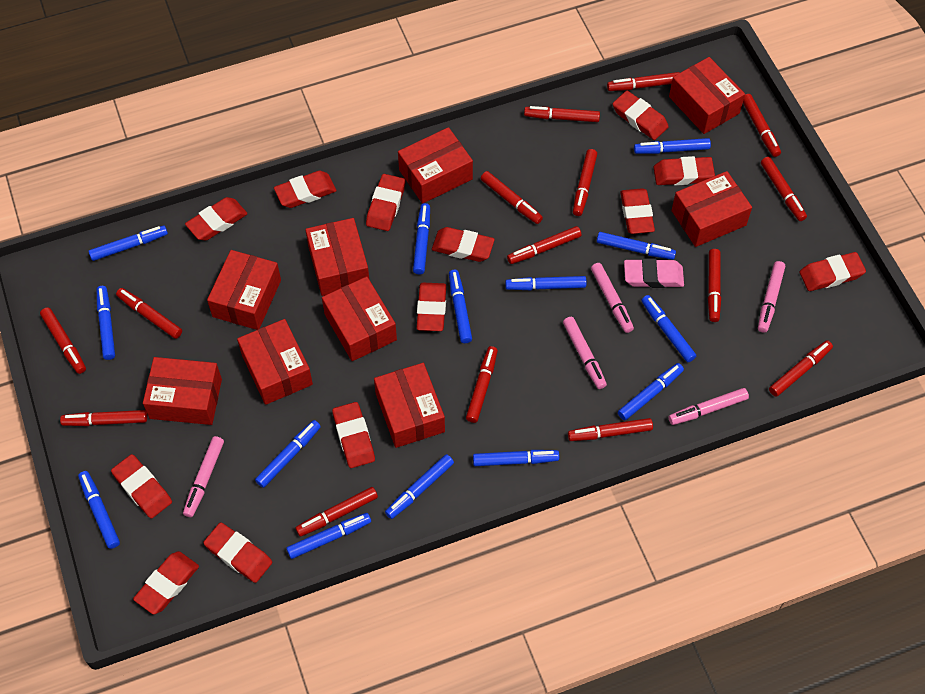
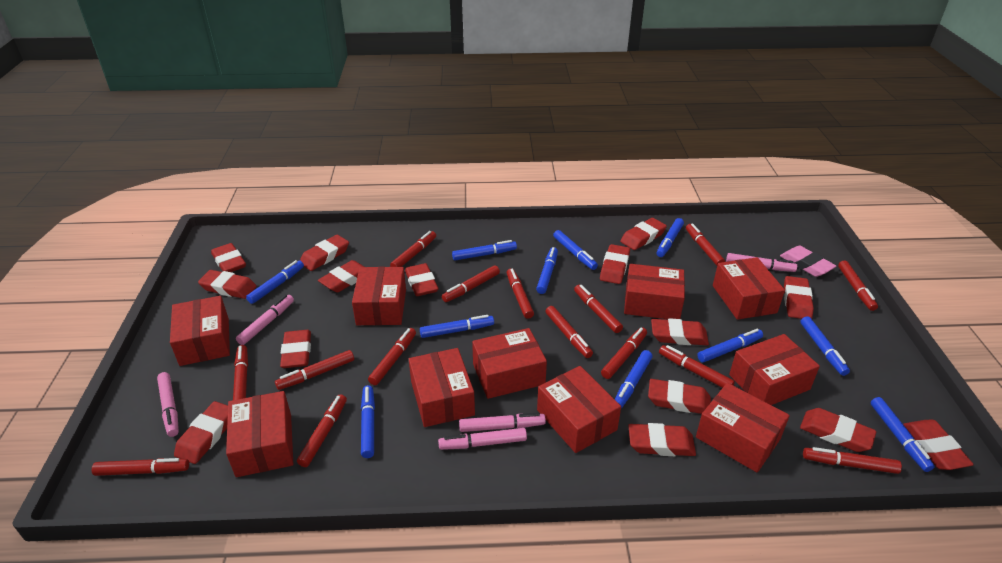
blue marker: [78,471,120,549] [89,226,168,261] [97,286,115,360] [255,420,321,488] [286,513,371,559] [385,454,454,519] [413,203,430,274] [449,270,472,343] [473,450,559,466] [505,276,587,290] [597,232,676,260] [618,363,684,420] [634,138,711,154] [641,295,696,362] = 14 -> [246,260,304,304] [361,385,375,458] [420,315,494,338] [452,240,517,260] [536,247,558,294] [553,230,598,270] [615,350,652,408] [656,218,684,257] [697,329,763,363] [800,316,850,376] [871,397,935,472] = 11
red box: [143,357,222,425] [207,250,281,330] [237,319,313,405] [305,218,369,296] [322,276,397,361] [374,363,445,448] [398,127,473,204] [669,57,745,134] [671,171,752,247] = 9 -> [170,296,230,366] [226,391,293,477] [352,267,406,325] [409,348,475,427] [472,328,547,399] [537,366,621,453] [624,264,685,319] [696,383,790,473] [713,257,785,320] [729,334,820,405] = 10
red eraser: [111,454,172,519] [133,551,199,614] [185,197,248,241] [203,522,272,583] [274,171,337,208] [332,402,375,468] [366,174,405,231] [417,283,446,331] [432,227,495,262] [613,91,669,140] [620,188,655,234] [653,156,715,185] [799,252,866,291] = 13 -> [174,401,228,464] [198,270,257,299] [211,243,246,272] [280,330,311,368] [300,235,349,271] [318,260,364,292] [405,263,438,296] [600,244,630,284] [620,218,667,250] [628,423,696,456] [648,379,711,414] [651,318,709,345] [784,276,814,319] [800,408,876,452] [903,420,974,470] = 15

